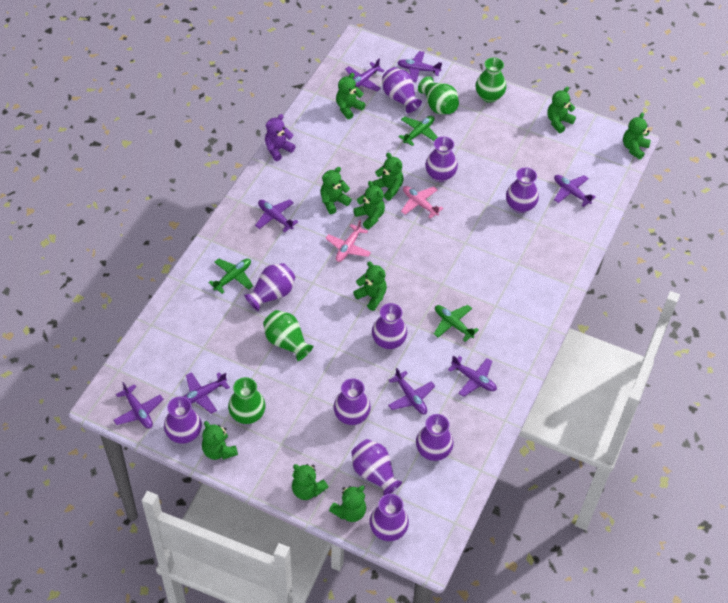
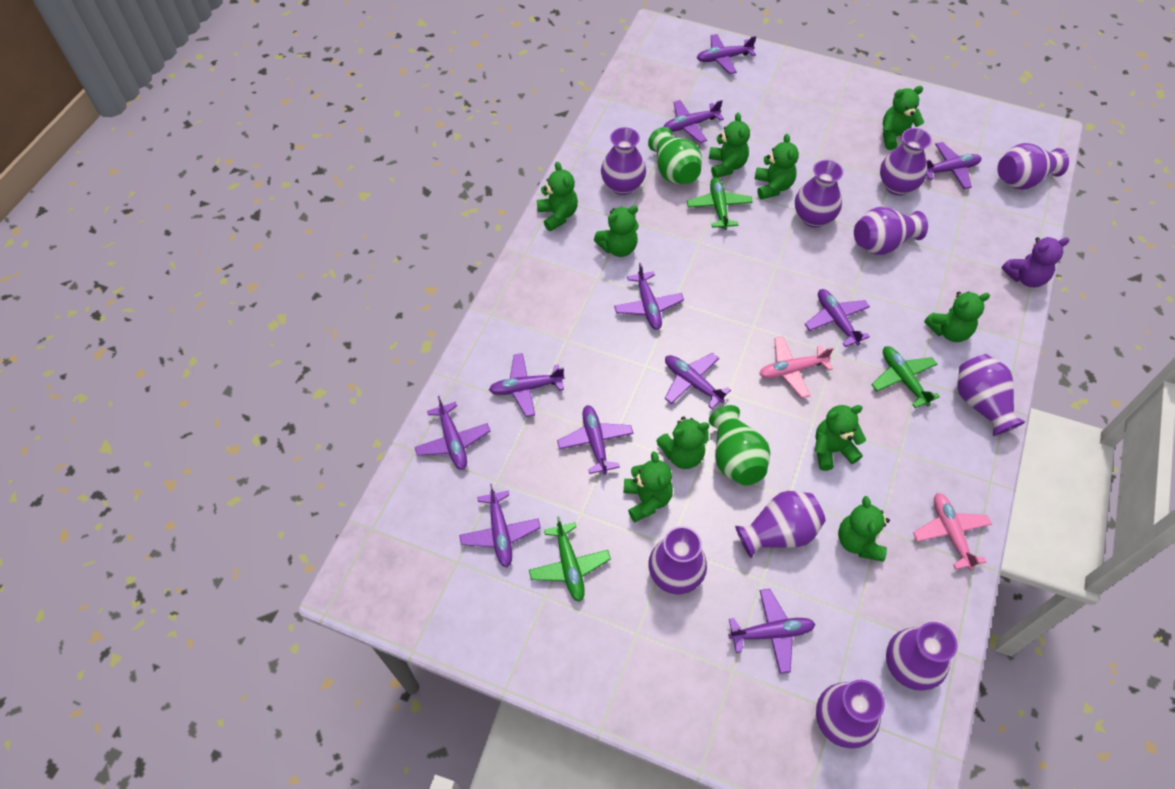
green vase: [228,377,266,424] [263,310,314,361] [418,76,459,114] [476,57,506,103] = 4 -> [648,127,702,184] [709,405,770,485] = 2
purple plane: [113,382,163,428] [183,372,230,414] [255,199,298,233] [345,59,384,91] [388,368,435,414] [397,51,442,82] [448,356,497,397] [554,175,596,207] = 8 -> [415,396,490,470] [459,484,541,567] [489,353,565,417] [557,405,633,475] [614,263,684,330] [664,100,724,143] [665,353,731,409] [697,34,756,74] [728,589,815,674] [805,289,870,347] [926,142,982,189] = 11

